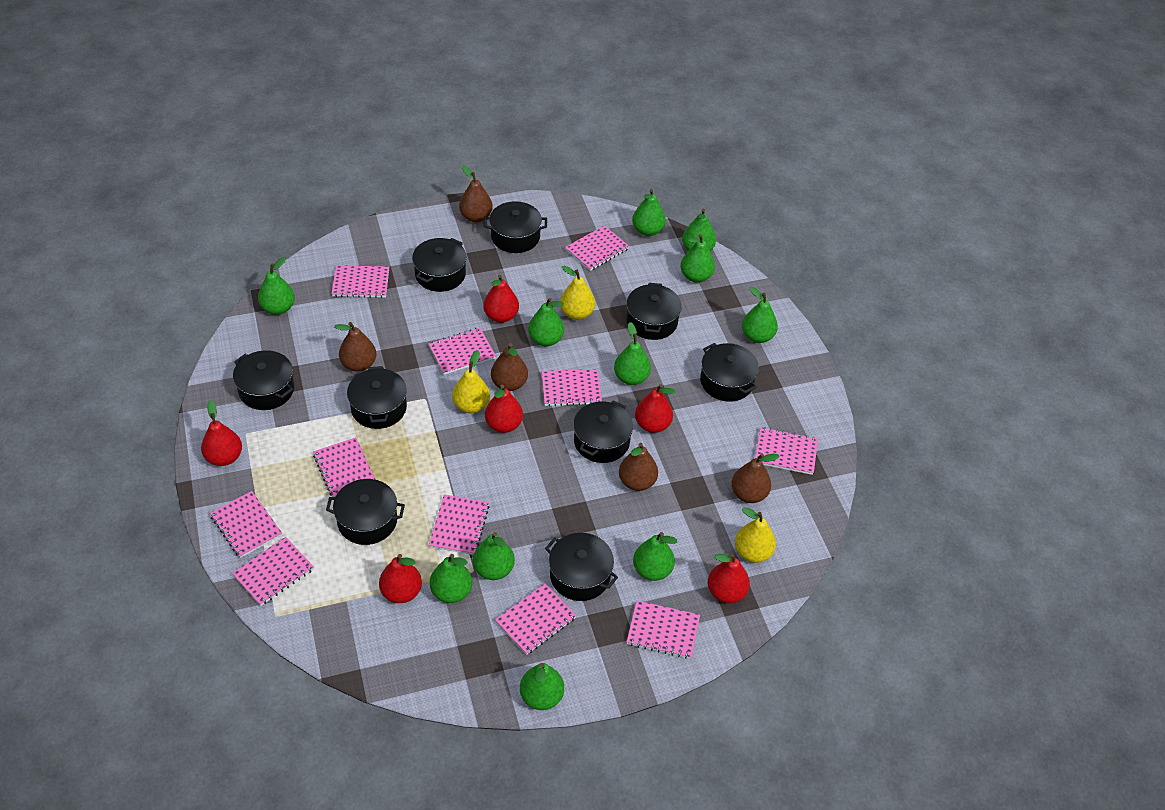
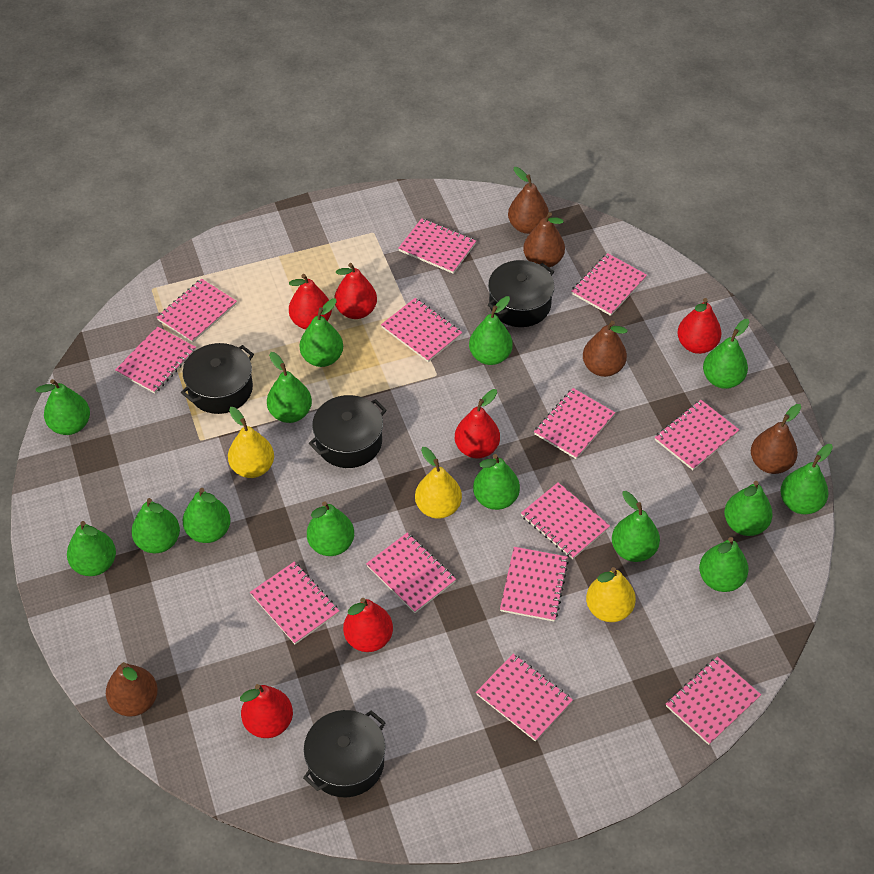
black pot: [233,350,295,410] [326,479,405,545] [347,366,407,429] [412,238,467,292] [484,201,547,253] [545,533,618,601] [573,400,633,463] [626,283,682,340] [700,343,759,402] = 9 -> [181,343,254,414] [303,710,386,797] [309,395,387,468] [488,260,555,327] = 4
green pear: [258,257,295,315] [430,554,472,603] [473,532,515,580] [520,663,564,710] [528,298,564,346] [614,322,651,385] [632,189,666,236] [633,532,677,581] [680,234,715,283] [682,209,716,251] [742,287,778,343] = 11 -> [36,379,90,435] [67,521,116,576] [131,498,180,553] [183,488,231,543] [267,352,312,423] [300,298,343,367] [307,501,354,556] [469,296,513,365] [473,454,520,510] [612,491,660,562] [699,537,749,592] [703,319,749,389] [724,481,773,536] [780,444,833,514] = 14
pink notebook: [210,491,282,558] [232,537,314,606] [313,437,375,497] [331,265,389,298] [428,328,496,375] [429,494,489,555] [495,583,577,655] [542,369,602,406] [565,225,629,271] [627,600,700,659] [755,427,818,475] = 11 -> [115,326,196,394] [156,279,237,343] [250,562,339,644] [366,533,456,613] [381,298,462,362] [398,218,476,274] [476,654,573,742] [500,547,569,622] [521,483,610,559] [534,388,615,459] [571,253,647,316] [655,400,739,470] [666,656,761,745] = 13

